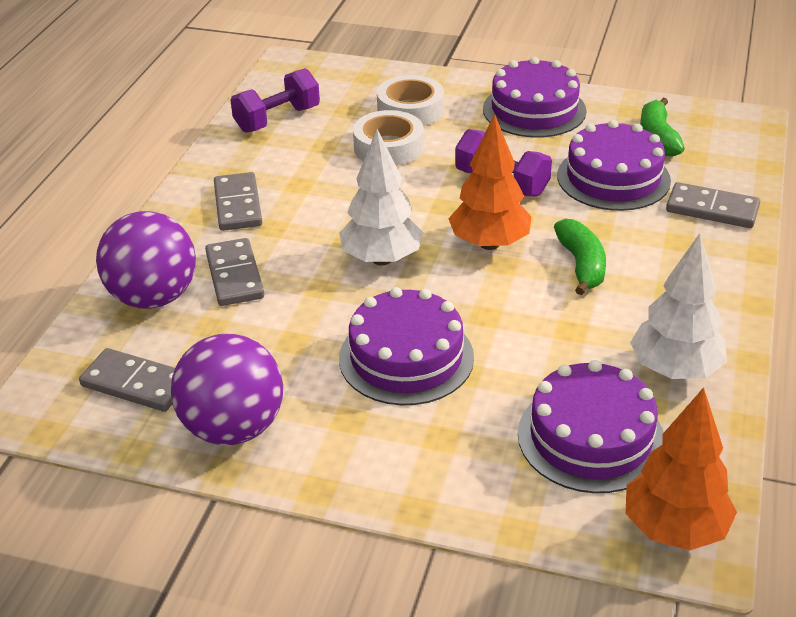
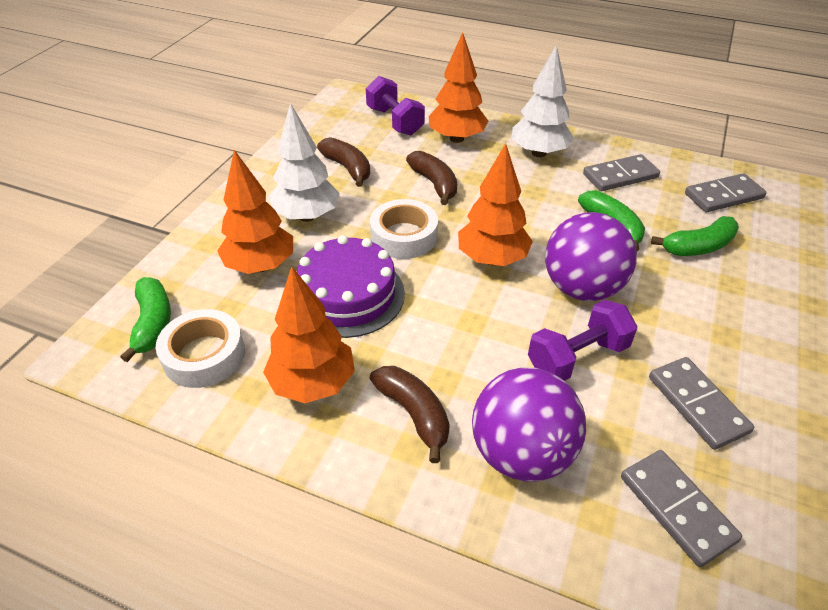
brown banana: none = 0 -> [317,137,370,187] [370,366,450,463] [406,151,457,205] = 3
green banana: [554,219,606,295] [640,98,685,156] = 2 -> [120,277,171,362] [578,190,645,251] [651,216,739,256] = 3
orange tree: [448,114,532,250] [626,387,737,550] = 2 -> [217,150,293,274] [263,266,355,403] [429,32,488,143] [458,143,533,266] = 4
purple cake: [339,287,474,405] [483,57,586,138] [518,360,664,493] [557,120,671,211] = 4 -> [297,235,405,338] = 1

